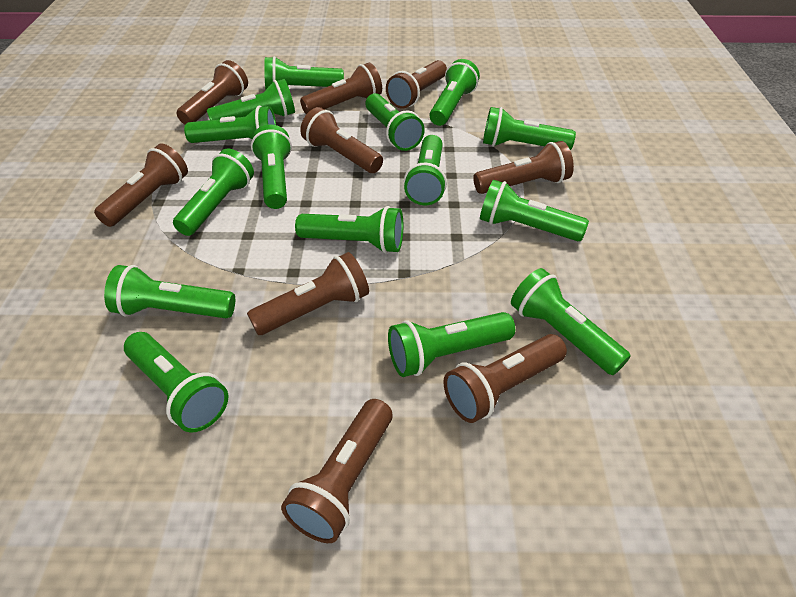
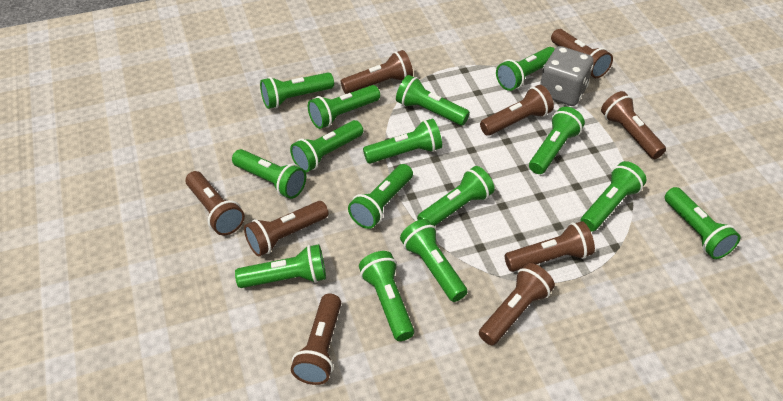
grey dice: none = 0 -> [540,46,594,106] = 1

